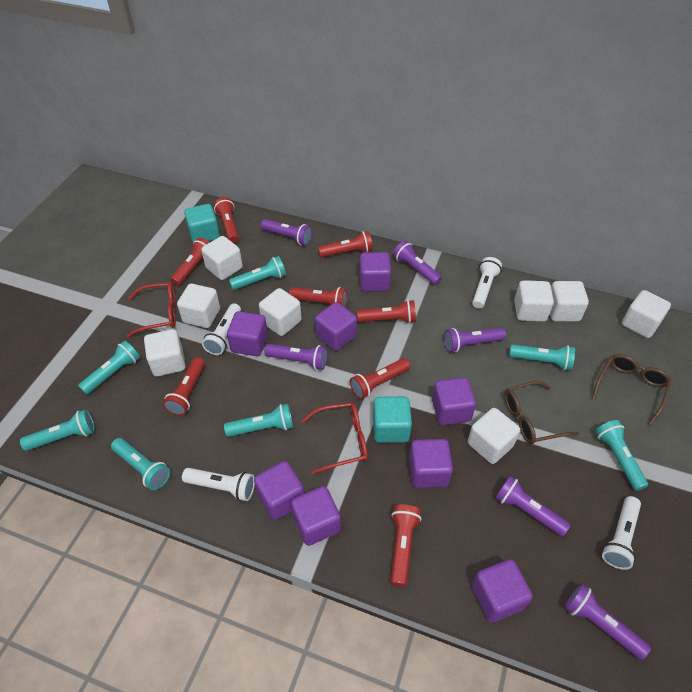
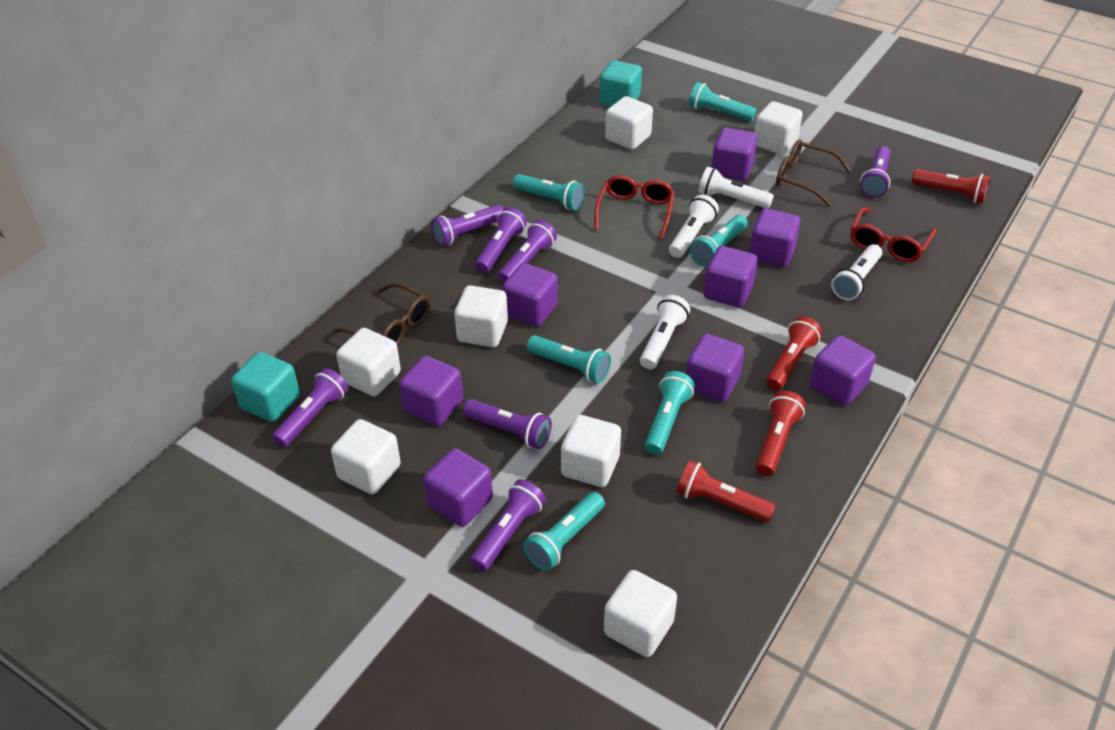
purple flashlight: [261,219,312,246] [265,344,327,370] [393,241,442,285] [444,328,506,352] [495,476,570,536] [564,583,651,660] = 6 -> [272,368,349,447] [431,205,504,246] [463,399,552,449] [470,479,546,571] [475,207,527,273] [498,220,557,283] [860,146,891,198] = 7
red flashlight: [163,357,205,416] [170,238,210,286] [214,197,239,243] [289,287,347,307] [318,231,373,257] [350,358,410,399] [357,300,416,323] [391,504,421,587] = 8 -> [676,460,776,522] [756,391,806,476] [766,316,822,391] [912,169,990,203] = 4
turquoise flashlight: [20,409,95,451] [78,341,140,395] [111,438,170,490] [224,404,293,437] [229,256,286,290] [509,344,575,370] [595,420,648,491] = 7 -> [513,174,585,210] [523,492,605,571] [527,335,611,383] [645,371,695,455] [689,82,757,121] [690,215,748,266] = 6
white cube: [144,329,186,377] [177,284,220,328] [201,236,243,280] [259,288,302,336] [468,408,520,464] [514,280,554,322] [550,281,589,321] [622,290,671,338] = 8 -> [331,419,401,494] [336,328,401,396] [454,285,508,347] [561,415,621,487] [604,570,677,657] [605,96,653,150] [754,101,803,155] = 7

